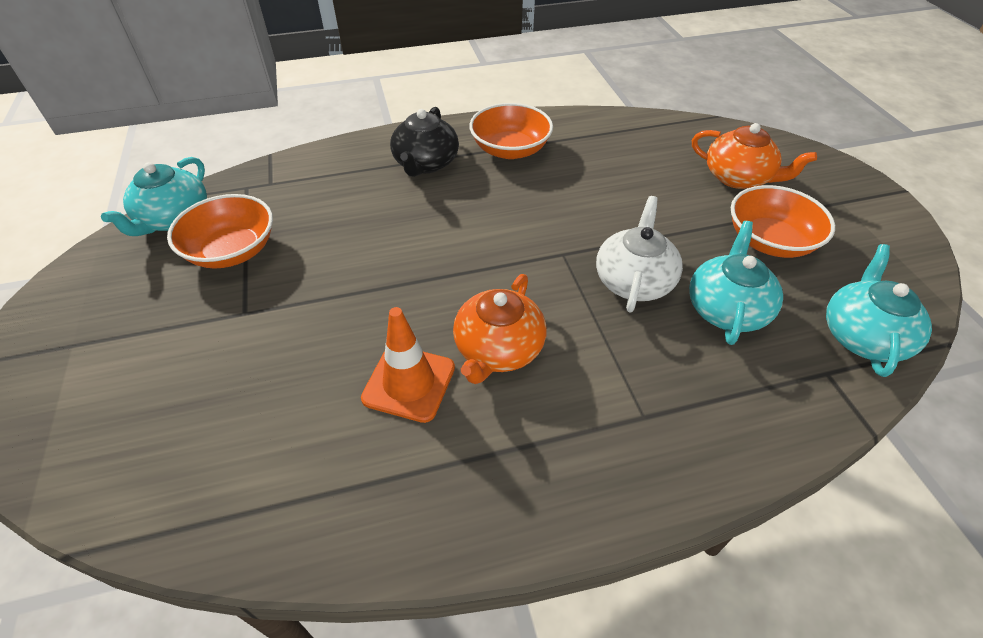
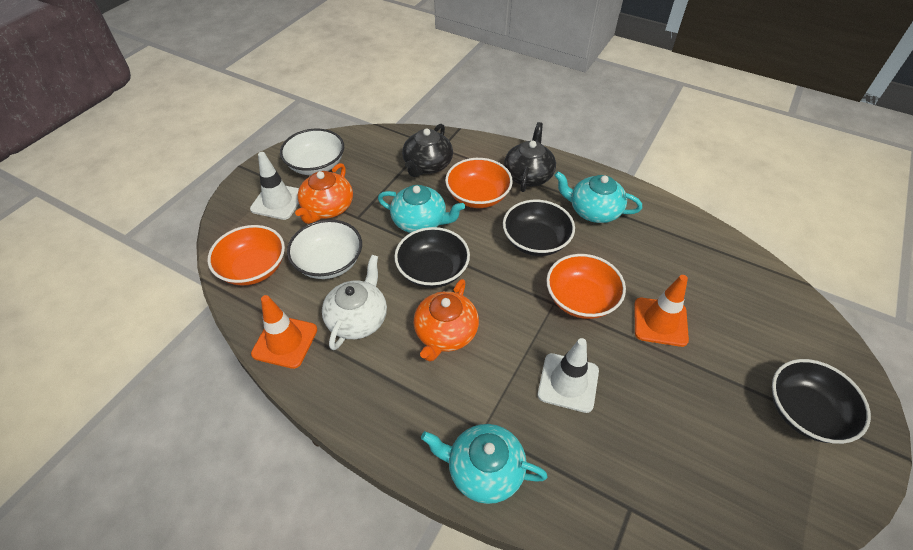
black bowl: none = 0 -> [394,227,470,288] [503,200,575,256] [772,359,871,444] = 3
black teapot: [390,107,459,177] = 1 -> [402,124,453,177] [504,122,556,192] = 2
orange traffic cone: [361,307,455,423] = 1 -> [251,295,317,369] [634,275,689,347] = 2
white bowl: none = 0 -> [280,129,344,175] [287,219,362,279] = 2
white traffic cone: none = 0 -> [250,152,299,220] [538,338,599,413] = 2

